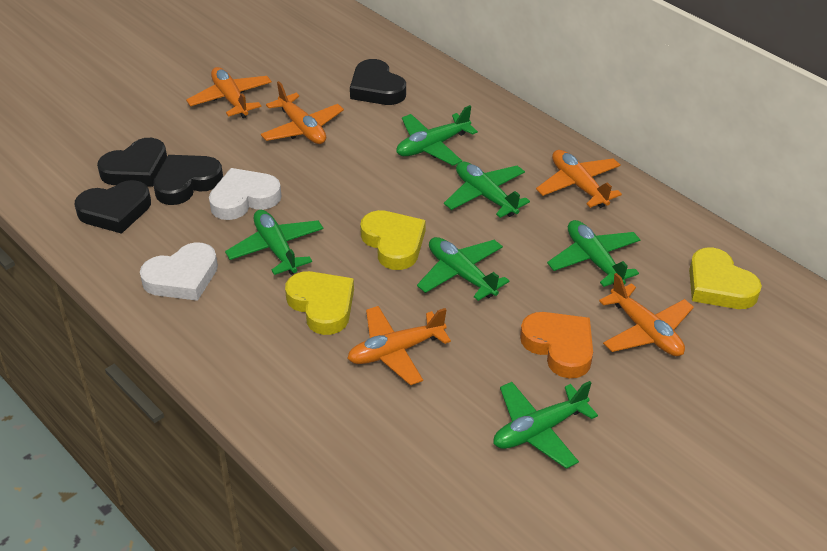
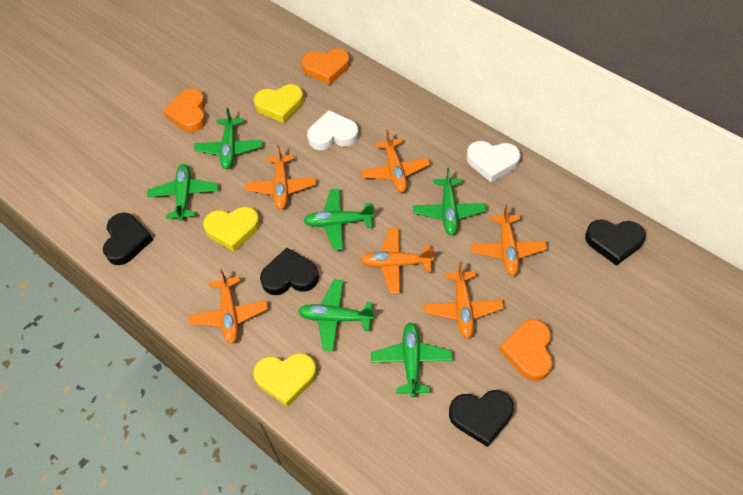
orange heart: [520,312,593,378] = 1 -> [163,89,206,132] [302,48,350,85] [499,319,553,381] = 3
orange plane: [186,67,272,118] [261,81,344,144] [347,306,451,385] [536,150,622,208] [599,273,694,356] = 5 -> [189,269,268,344] [245,144,316,210] [360,129,430,192] [360,228,434,294] [424,262,504,338] [471,204,547,276] = 6

